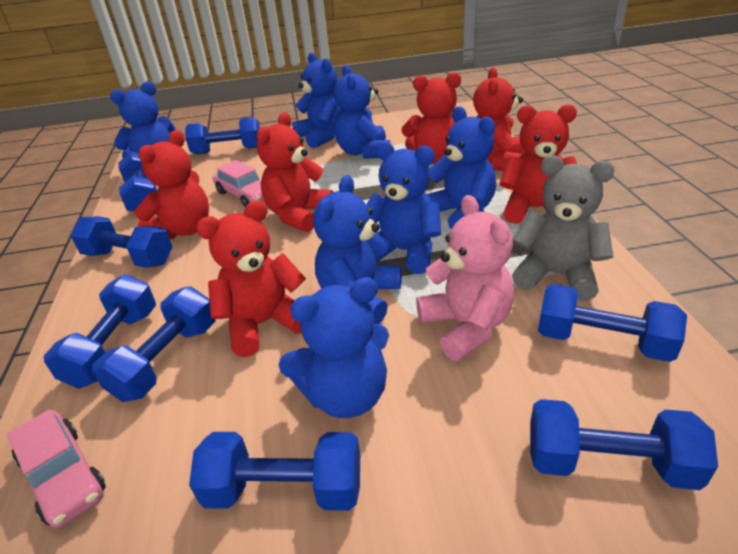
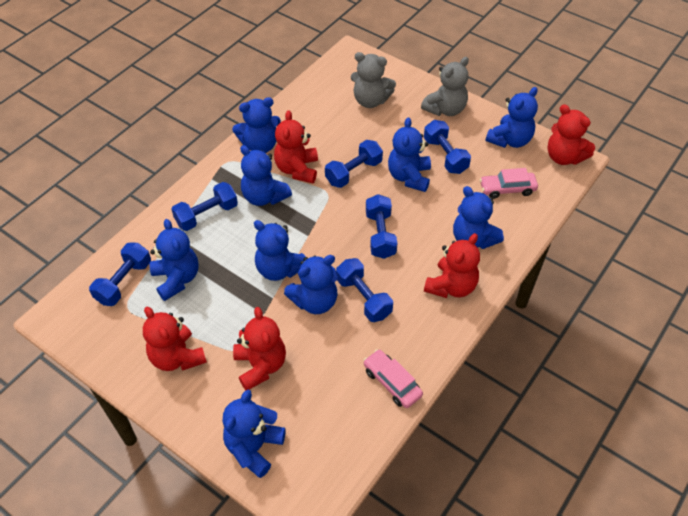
blue dumbbell: [44,274,156,389] [71,216,172,268] [92,286,215,402] [118,151,157,212] [186,117,260,155] [189,432,360,511] [530,399,718,490] [538,284,687,362] = 8 -> [89,243,151,306] [172,182,238,231] [325,140,383,188] [336,258,393,322] [366,194,398,259] [424,120,471,174] = 6
blue teddy bear: [110,81,176,158] [279,277,389,418] [292,53,341,148] [313,175,402,324] [334,65,390,159] [366,141,441,274] [426,106,496,229] = 7 -> [150,219,199,301] [223,389,286,478] [232,97,281,153] [240,145,292,206] [254,220,306,281] [284,255,338,314] [388,118,431,192] [453,186,504,249] [486,87,538,148] = 9
grey teddy bear: [512,155,614,301] = 1 -> [350,52,396,108] [421,57,469,116] = 2
pink teddy bear: [416,195,514,361] = 1 -> none = 0
red teddy bear: [134,130,209,239] [196,200,306,357] [257,112,333,232] [401,72,461,164] [473,67,524,171] [499,104,577,224] = 6 -> [143,307,207,371] [233,307,286,390] [274,110,318,183] [424,233,480,298] [547,104,595,165] = 5

